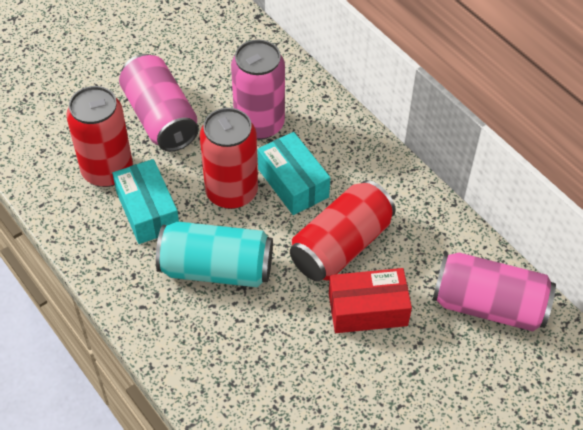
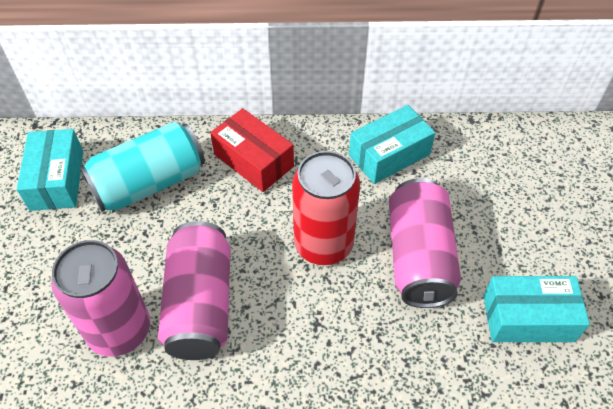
red can: [66,86,133,187] [200,108,258,209] [290,180,396,282] = 3 -> [292,151,360,265] = 1
turquoise box: [112,159,179,244] [257,132,330,215] = 2 -> [17,129,83,211] [349,105,435,184] [483,276,590,342] = 3

